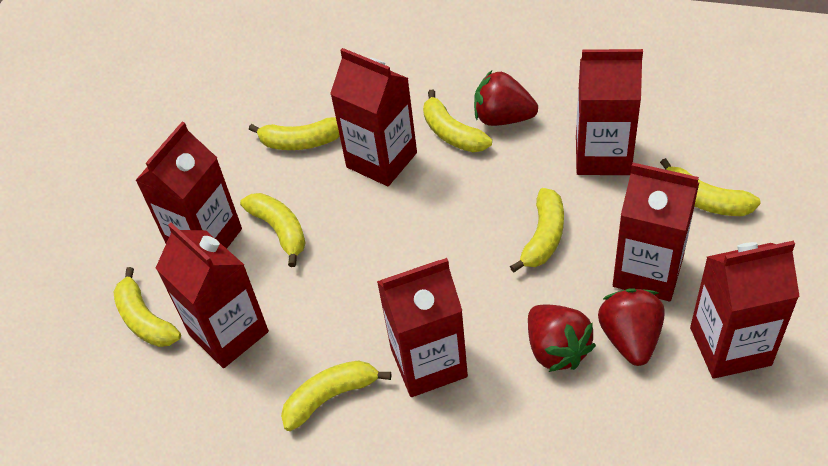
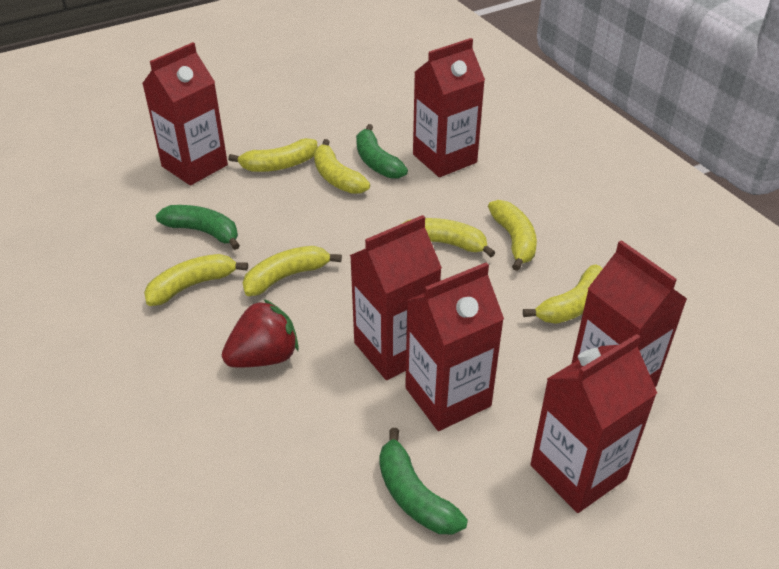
green banana: none = 0 -> [156,205,240,250] [356,124,408,179] [379,428,468,535] = 3
red carton: [135,122,242,249] [156,223,269,368] [330,48,417,186] [377,258,468,397] [576,49,643,175] [613,163,699,301] [690,241,800,379] = 7 -> [142,42,228,185] [350,215,442,380] [405,262,504,431] [413,38,485,177] [530,334,657,513] [571,240,687,387] = 6
red strawberry: [474,70,538,126] [528,305,596,372] [598,288,665,366] = 3 -> [222,299,299,368] = 1

